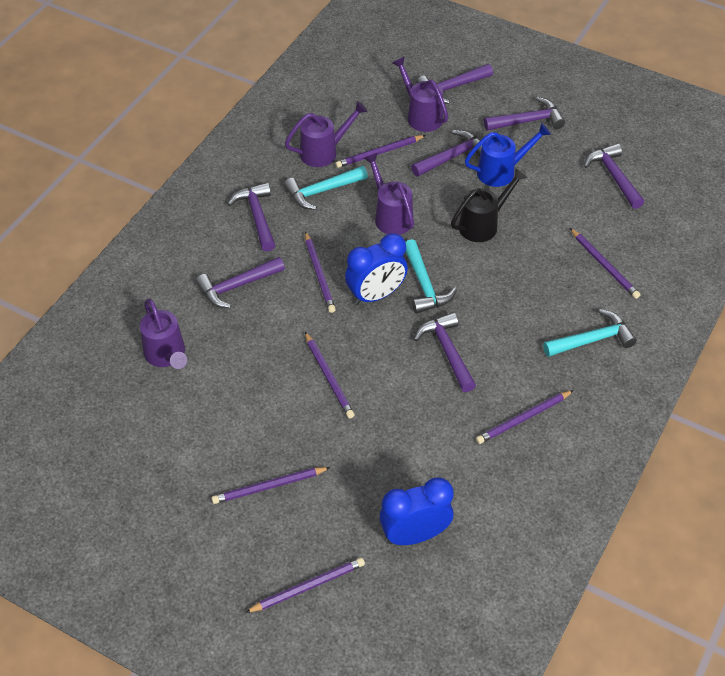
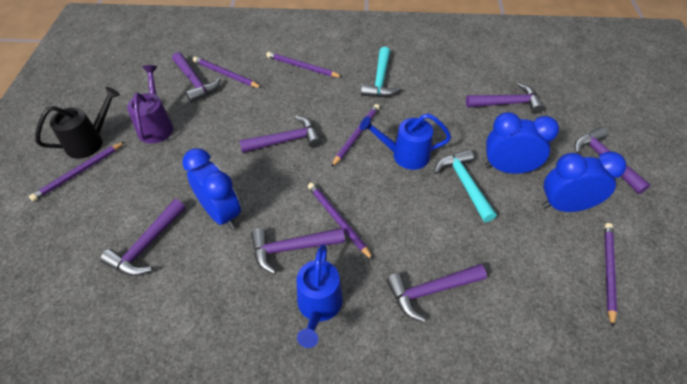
blue clock: [345,233,408,305] [380,477,454,545] = 2 -> [182,148,241,229] [485,112,559,174] [542,151,626,212] = 3
blue watering can: [465,123,551,187] = 1 -> [297,244,342,348] [360,114,451,170] = 2
purple pencil: [212,467,331,504] [245,558,365,613] [305,231,336,313] [305,332,355,418] [335,135,426,168] [476,390,574,444] [570,228,640,299] = 7 -> [29,142,125,201] [193,57,262,88] [266,52,342,77] [308,183,373,260] [331,104,380,167] [604,223,617,327] = 6
purple watering can: [140,299,187,369] [285,101,368,167] [364,153,414,235] [392,57,448,132] = 4 -> [127,65,173,144] = 1
turquoise hammer: [284,166,368,210] [405,239,457,314] [543,309,637,357] = 3 -> [361,47,401,97] [434,149,497,222] = 2

